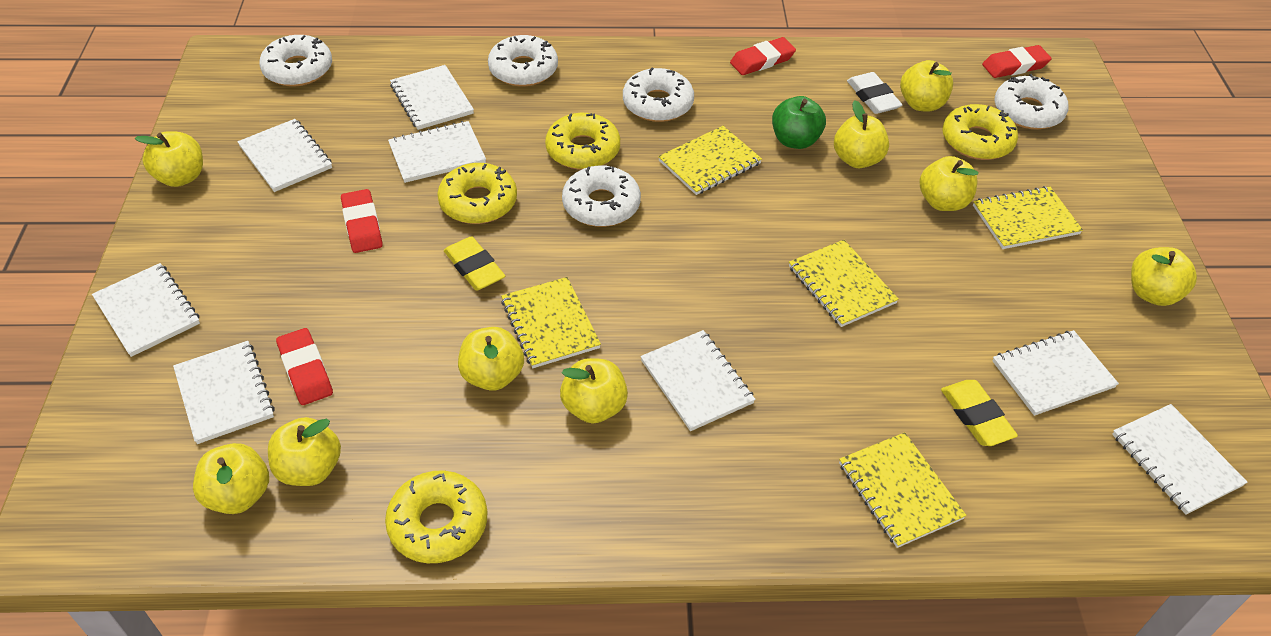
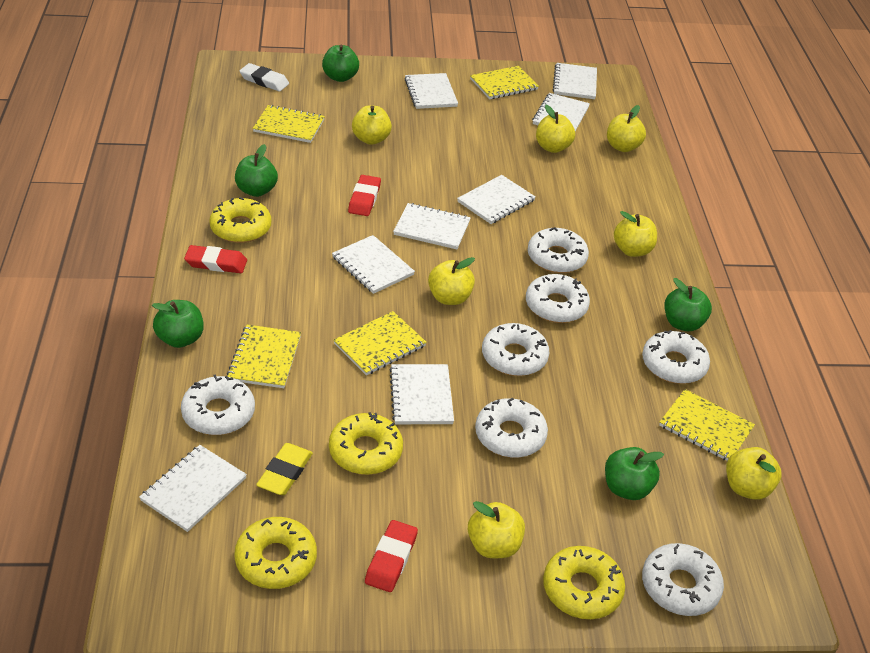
green apple: [772,96,826,149] = 1 -> [152,300,204,348] [235,144,278,197] [322,45,359,82] [605,447,664,500] [665,278,712,331] = 5
red eraser: [276,328,333,405] [341,189,383,253] [730,37,796,75] [982,45,1052,78] = 4 -> [184,245,247,273] [348,175,381,216] [365,520,418,592] = 3
white donut: [259,35,332,86] [488,35,558,86] [562,165,641,227] [623,68,694,122] [994,74,1068,129] = 5 -> [181,375,255,435] [475,398,548,458] [482,323,549,376] [526,274,590,323] [528,227,589,273] [642,330,710,384] [642,543,724,616] = 7
yellow apple: [135,131,203,187] [193,443,269,514] [268,417,341,486] [458,327,524,391] [560,358,628,424] [834,100,889,168] [900,60,953,112] [920,156,978,211] [1131,247,1197,306] = 9 -> [352,105,392,145] [428,257,475,305] [468,501,525,558] [536,105,575,153] [607,105,646,152] [614,211,657,257] [726,447,781,500] = 7
yellow eraser: [444,236,505,291] [941,380,1018,446] = 2 -> [256,443,313,495] = 1

